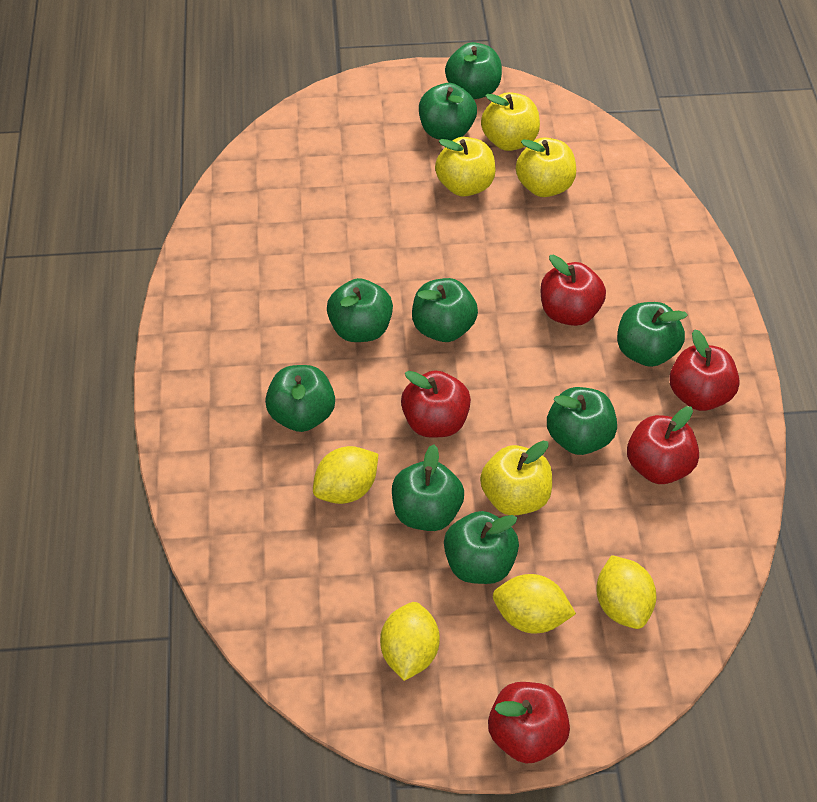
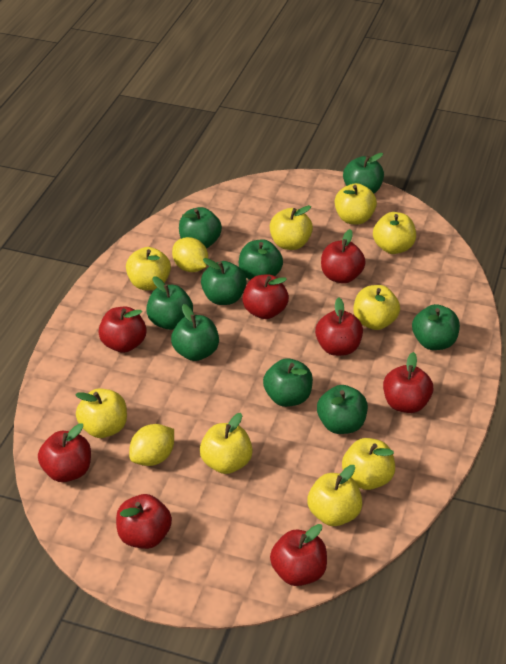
red apple: [401,371,471,438] [488,682,570,763] [541,255,606,326] [627,406,699,484] [669,329,740,411] = 5 -> [38,423,91,482] [98,307,146,353] [116,494,172,549] [242,275,289,319] [270,524,327,586] [315,298,363,356] [321,229,366,284] [383,352,433,413] = 8
yellow apple: [435,137,496,197] [480,441,552,515] [481,92,540,151] [516,137,576,197] = 4 -> [75,388,127,438] [126,247,171,290] [200,413,253,474] [270,205,313,250] [307,465,362,526] [335,183,377,225] [342,438,395,490] [354,285,400,330] [373,212,416,254] = 9
yellow lemon: [313,446,378,504] [380,602,440,681] [493,574,576,633] [596,555,656,629] = 4 -> [129,424,174,466] [172,237,208,272] = 2

